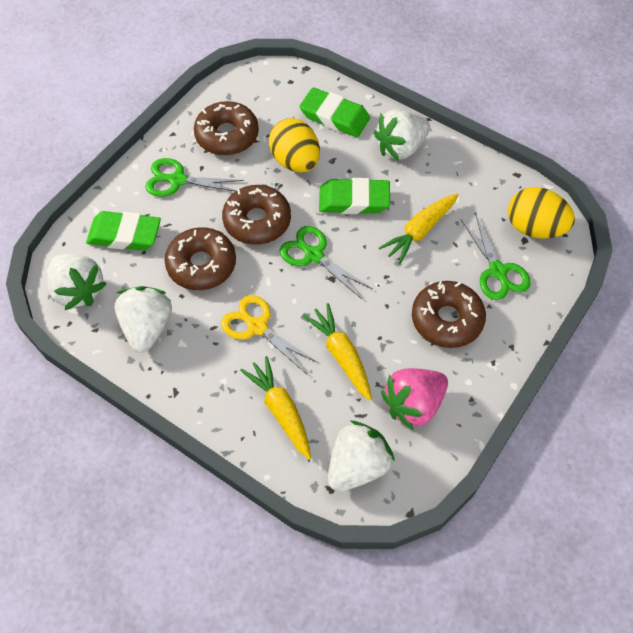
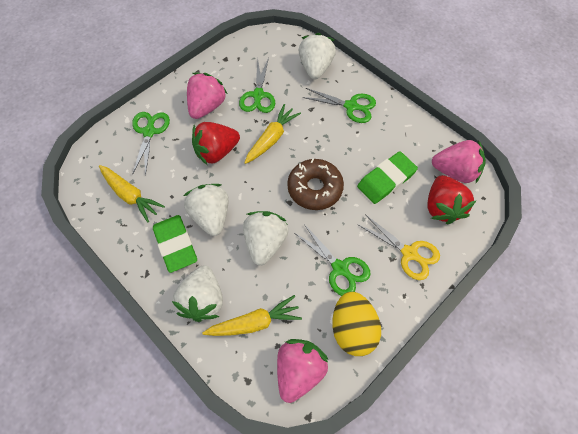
brown donut: [165,227,236,290] [194,101,259,156] [222,185,291,245] [412,281,486,348] = 4 -> [287,158,344,210] = 1
green eraser: [86,211,161,251] [299,87,370,137] [319,178,390,214] = 3 -> [153,215,197,273] [357,151,418,204] = 2
green scissors: [145,158,244,197] [280,226,373,299] [461,215,531,300] = 3 -> [132,112,170,176] [239,58,275,113] [295,224,371,296] [302,88,376,123] = 4
pink strawberry: [381,368,448,431] = 1 -> [187,73,227,119] [277,339,328,403] [432,140,486,183] = 3
red strawberry: none = 0 -> [192,122,240,165] [427,175,476,224] = 2
yellow egg: [269,118,320,173] [508,187,575,239] = 2 -> [332,292,381,356] = 1

